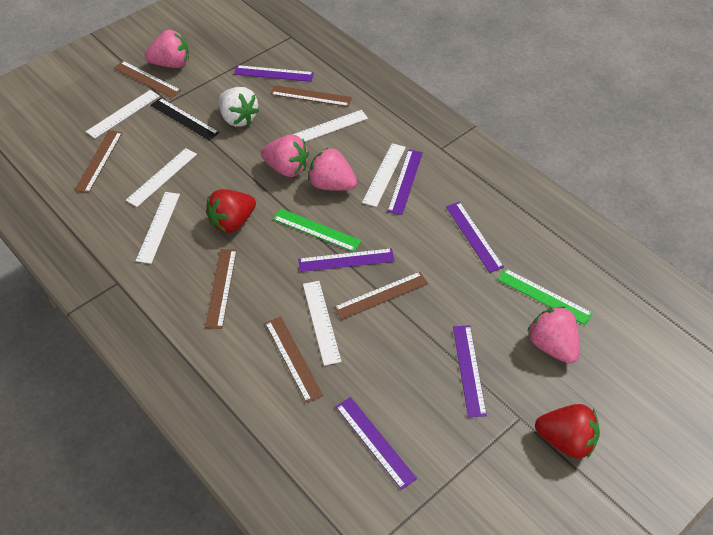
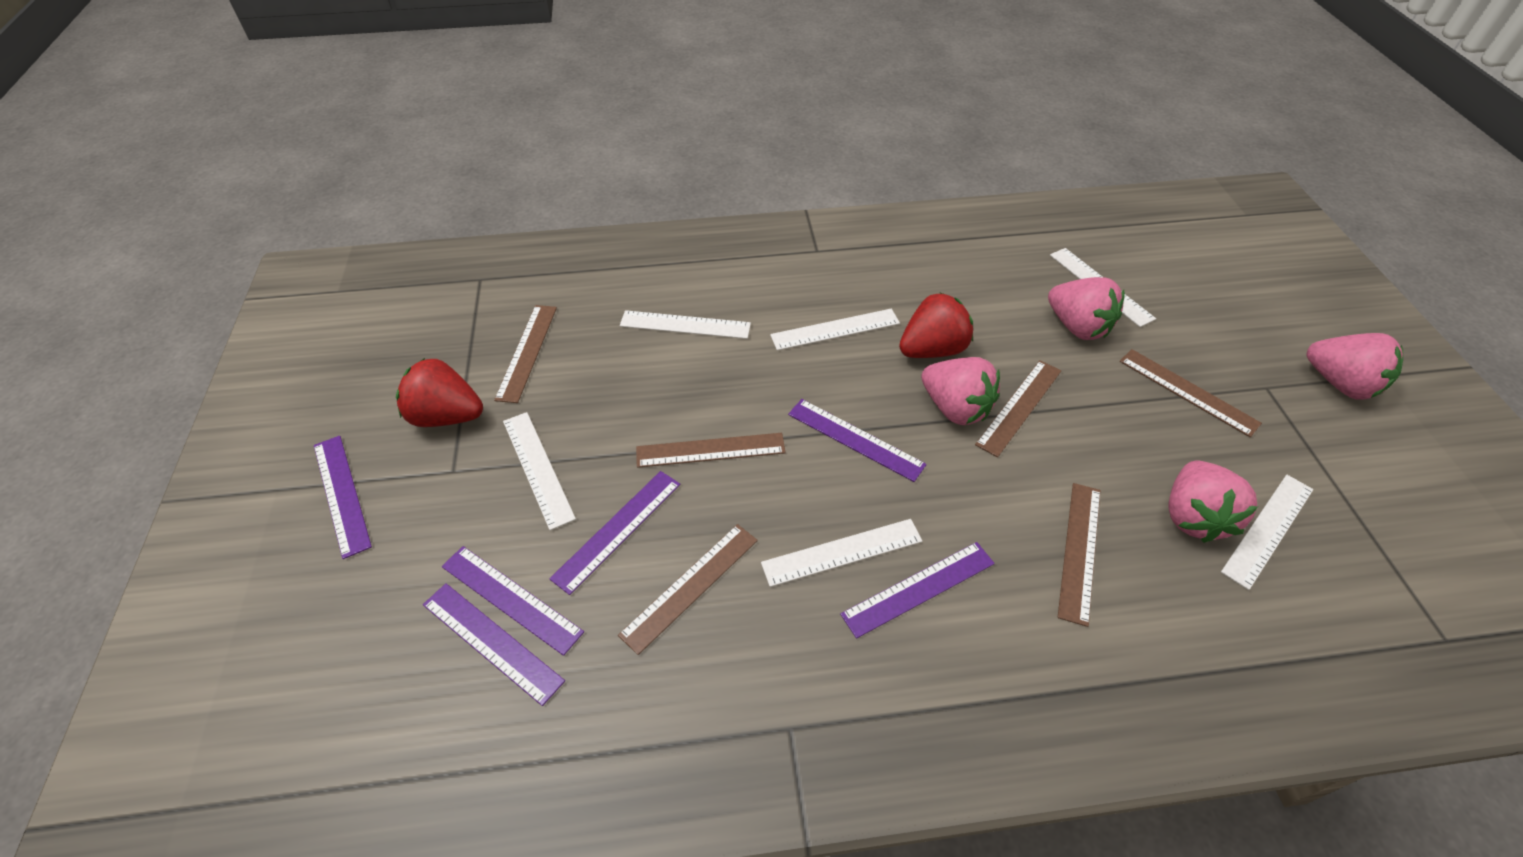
black ruler: [151,98,220,141] = 1 -> none = 0
green ruler: [273,209,361,252] [497,268,593,325] = 2 -> none = 0
white strawberry: [219,87,259,127] = 1 -> none = 0

